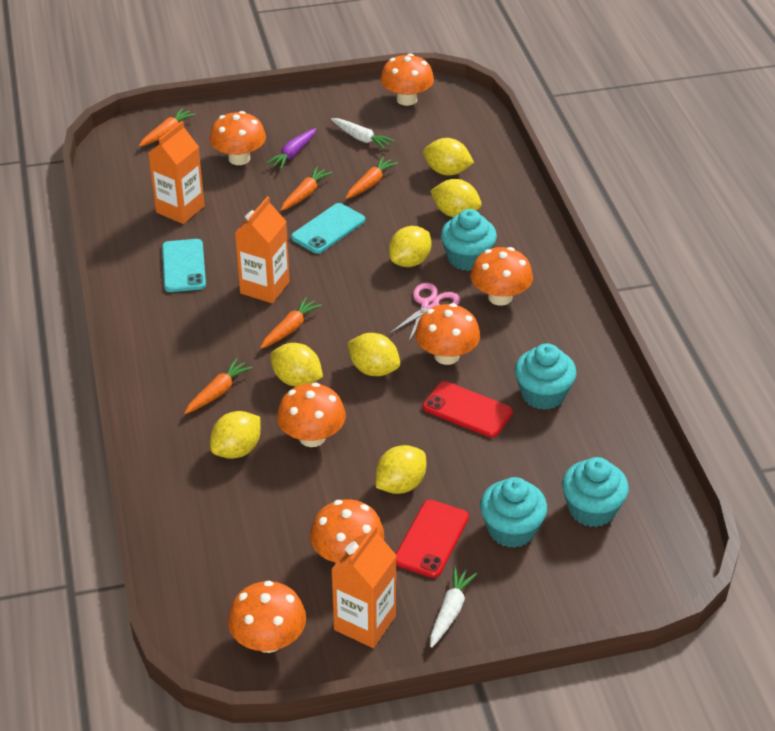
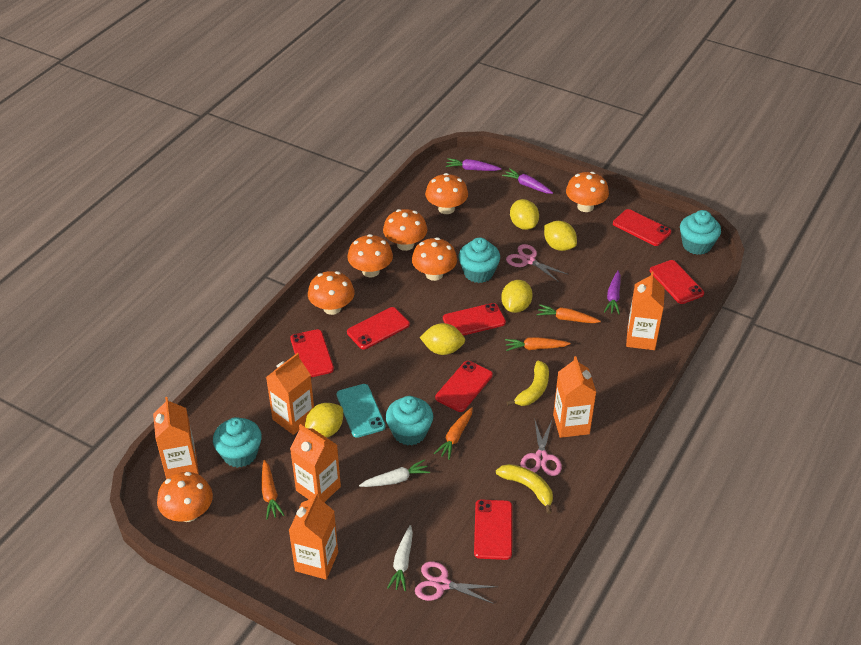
orange carrot: [139,108,196,147] [184,358,253,414] [260,297,322,349] [281,166,333,211] [346,157,398,199] = 5 -> [261,460,284,520] [434,408,473,460] [505,337,571,351] [537,304,601,323] = 4
orange carton: [148,121,205,224] [235,196,290,303] [331,526,397,648] = 3 -> [153,397,199,479] [266,353,314,435] [289,493,338,580] [290,424,341,502] [553,356,596,438] [626,271,665,350] = 6
pink scissors: [389,283,460,343] = 1 -> [415,561,497,604] [506,244,567,282] [520,418,562,476] = 3
purple carrot: [266,128,316,170] = 1 -> [446,158,502,171] [502,168,553,194] [604,270,621,314] = 3
red phone: [396,500,469,578] [423,381,513,438] = 2 -> [290,329,334,377] [347,307,410,350] [435,361,493,412] [443,303,506,336] [474,499,512,560] [613,209,671,246] [650,260,704,304] = 7
turquoise phone: [162,239,206,292] [291,203,365,254] = 2 -> [336,384,386,438] = 1
yellow banana: none = 0 -> [496,464,553,514] [507,361,549,406] = 2
yellow lemon: [210,411,261,459] [270,343,323,387] [347,333,400,376] [376,445,426,494] [389,226,432,267] [423,138,474,176] [430,179,482,217] = 7 -> [305,403,343,438] [420,323,465,355] [501,280,532,313] [510,199,539,230] [544,221,577,251] = 5

